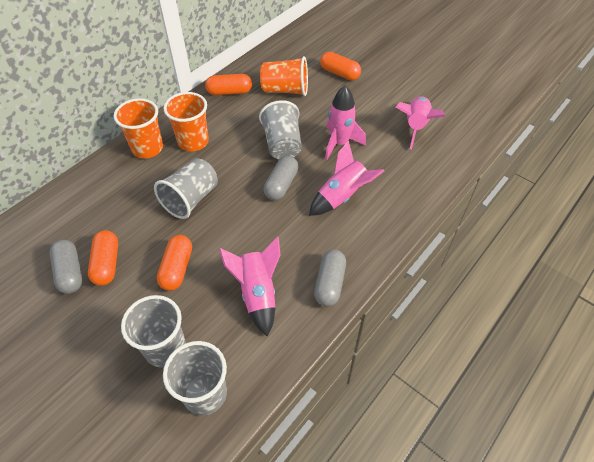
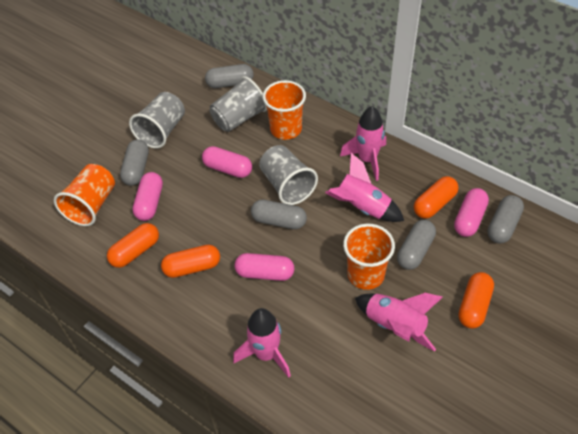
grey capsule: [50,240,82,294] [264,156,299,200] [314,249,346,307] = 3 -> [120,139,149,186] [205,64,254,88] [251,200,307,229] [397,220,436,270] [488,195,524,244] = 5
grey cup: [121,295,186,367] [154,158,218,219] [163,341,227,415] [259,100,302,159] = 4 -> [129,92,185,149] [210,76,267,132] [259,145,318,205] = 3
pink capsule: none = 0 -> [133,172,163,221] [202,146,252,178] [235,253,294,281] [454,188,489,237] = 4

